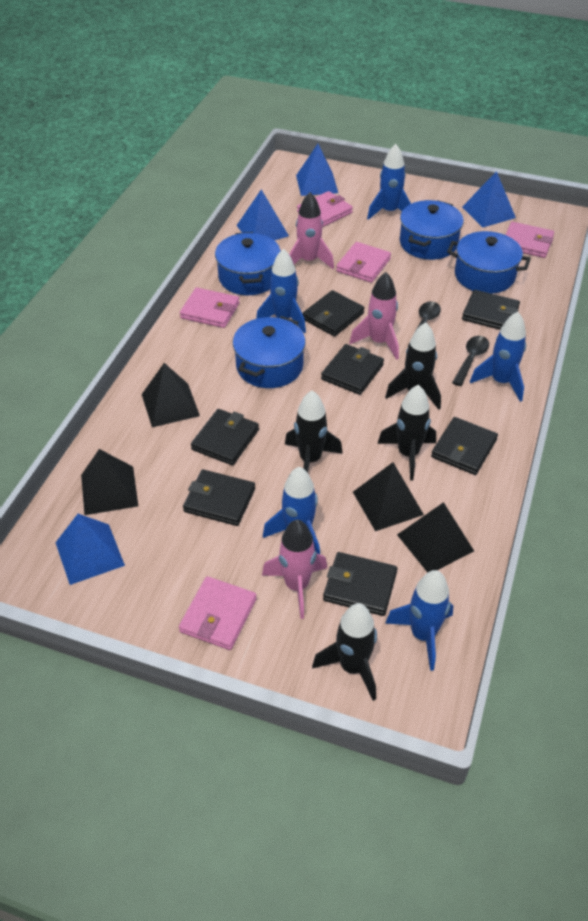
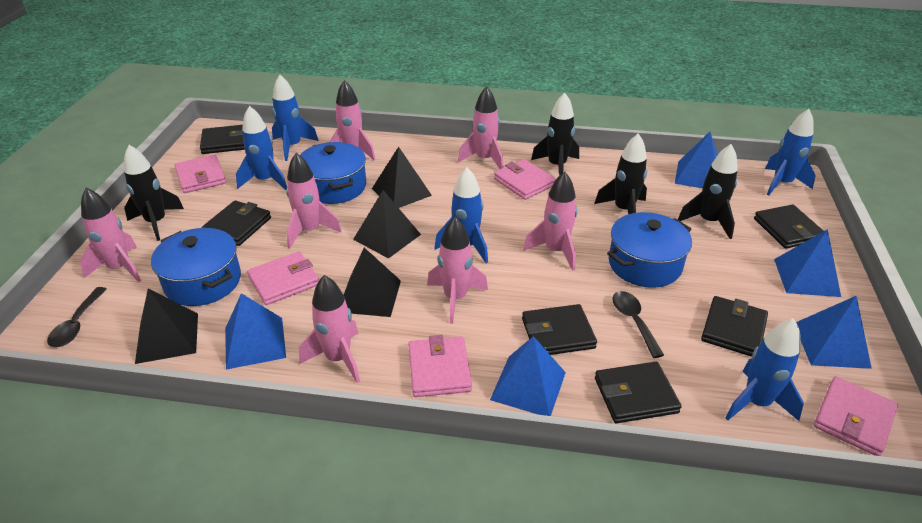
black wallet: [183,469,255,526] [191,409,259,465] [302,290,364,337] [321,344,384,395] [323,552,397,616] [431,417,498,475] [462,290,520,330] = 7 -> [200,125,245,154] [201,200,271,246] [522,304,597,355] [595,362,682,423] [701,296,768,357] [754,205,823,249] = 6
blue pot: [215,232,281,295] [233,316,306,388] [400,200,464,260] [447,231,531,294] = 4 -> [151,228,241,306] [300,142,366,204] [607,212,692,288] = 3
blue pyramid: [55,514,125,585] [236,189,289,240] [296,144,338,196] [462,171,516,227] = 4 -> [225,293,286,370] [490,336,566,416] [675,132,717,188] [774,229,841,297] [796,296,872,369] = 5
pink rocket: [262,519,327,619] [289,192,334,269] [350,272,399,360] = 3 -> [80,188,141,282] [286,153,341,249] [299,275,360,383] [330,80,376,160] [427,217,488,324] [458,86,504,169] [523,172,577,271] = 7

